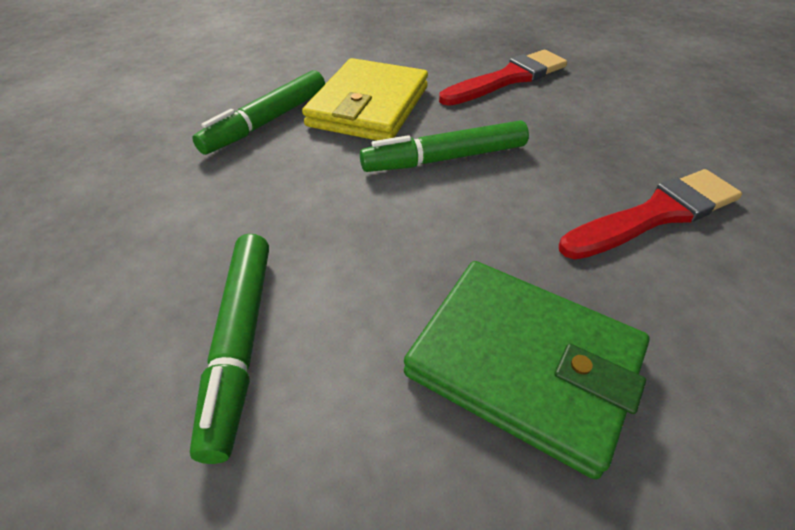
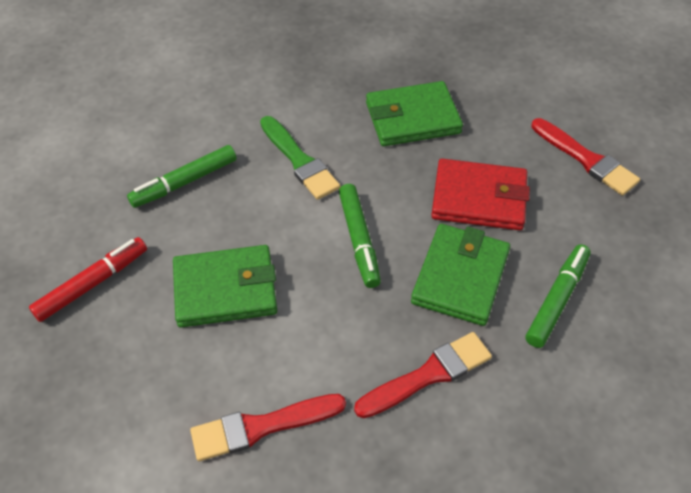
green brush: none = 0 -> [260,116,340,200] = 1
green wallet: [404,261,650,479] = 1 -> [173,245,277,328] [366,81,463,146] [411,224,510,326] = 3
red brush: [439,50,567,106] [559,169,742,260] = 2 -> [190,394,346,461] [354,332,492,418] [532,118,640,196] = 3
red marker: none = 0 -> [29,237,147,322] = 1
red wallet: none = 0 -> [431,159,530,230] = 1
yellow wallet: [302,58,428,140] = 1 -> none = 0

